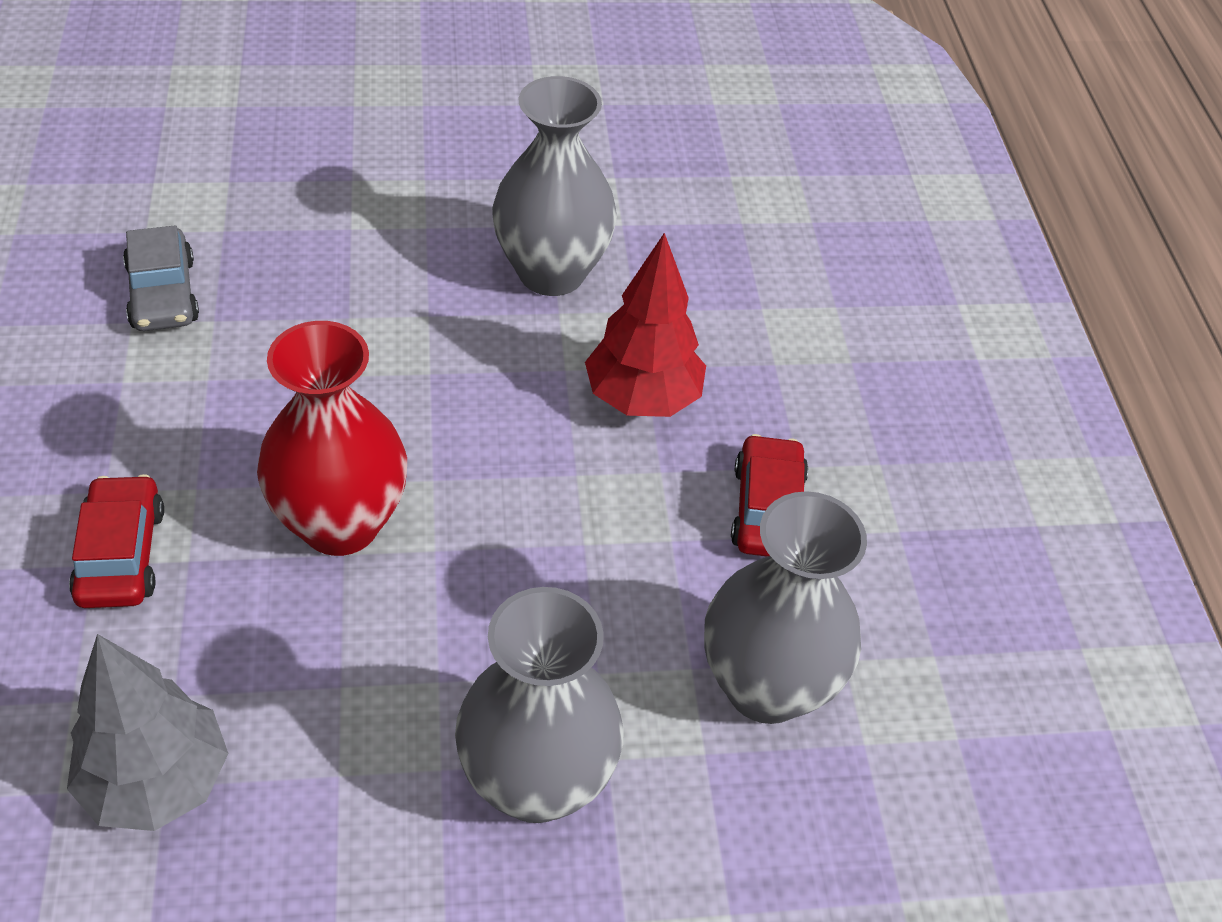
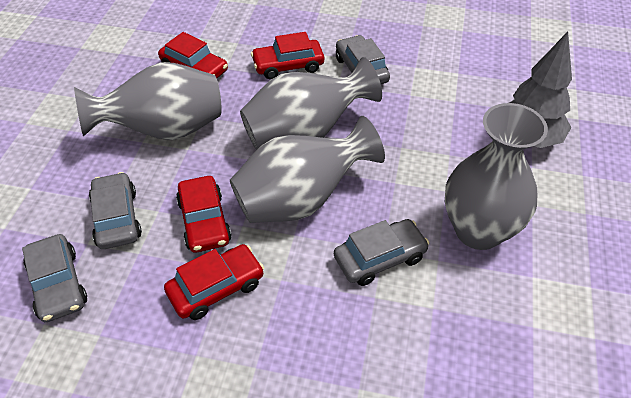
grey car: [123,225,199,331] = 1 -> [22,234,87,322] [89,172,142,249] [334,219,429,286] [336,35,390,84] = 4
grey vase: [455,587,624,823] [492,76,617,296] [704,491,867,724] = 3 -> [74,62,222,140] [230,116,385,223] [240,57,382,150] [445,103,548,250] = 4
red car: [69,474,164,608] [731,434,808,557] = 2 -> [158,32,228,78] [164,244,264,320] [176,176,232,253] [251,32,324,79] = 4
red tree: [585,233,706,417] = 1 -> none = 0
red vase: [257,321,407,556] = 1 -> none = 0

